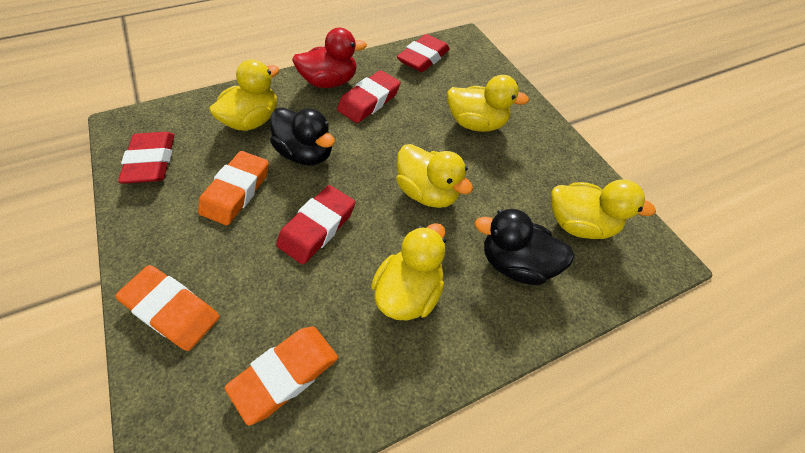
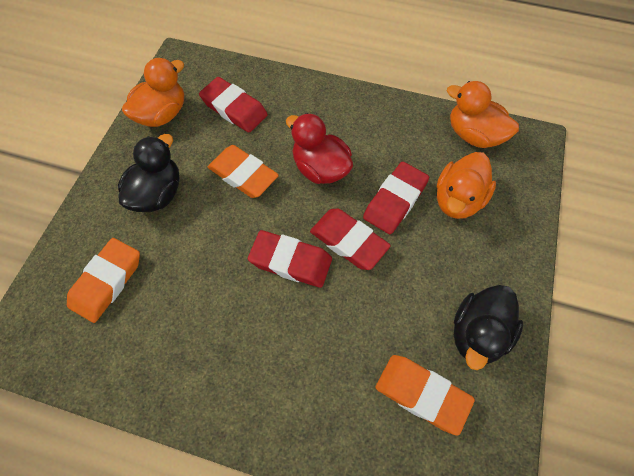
orange duck: none = 0 -> [122,58,184,127] [437,152,496,219] [447,81,519,148] = 3
yellow duck: [209,59,280,131] [371,223,446,321] [396,144,473,208] [447,75,529,132] [551,179,656,239] = 5 -> none = 0

